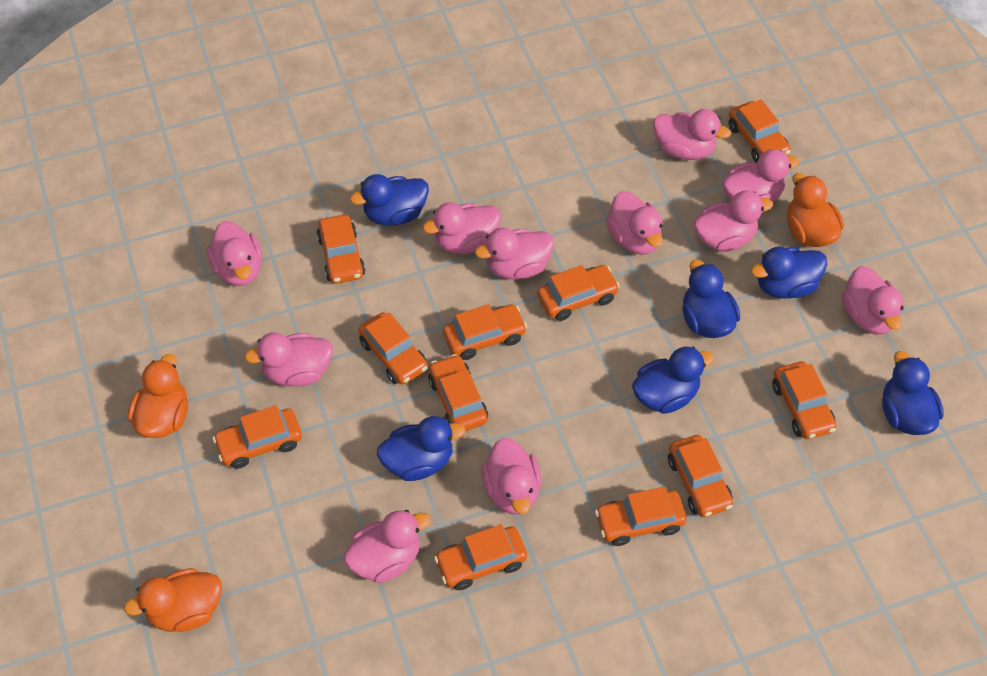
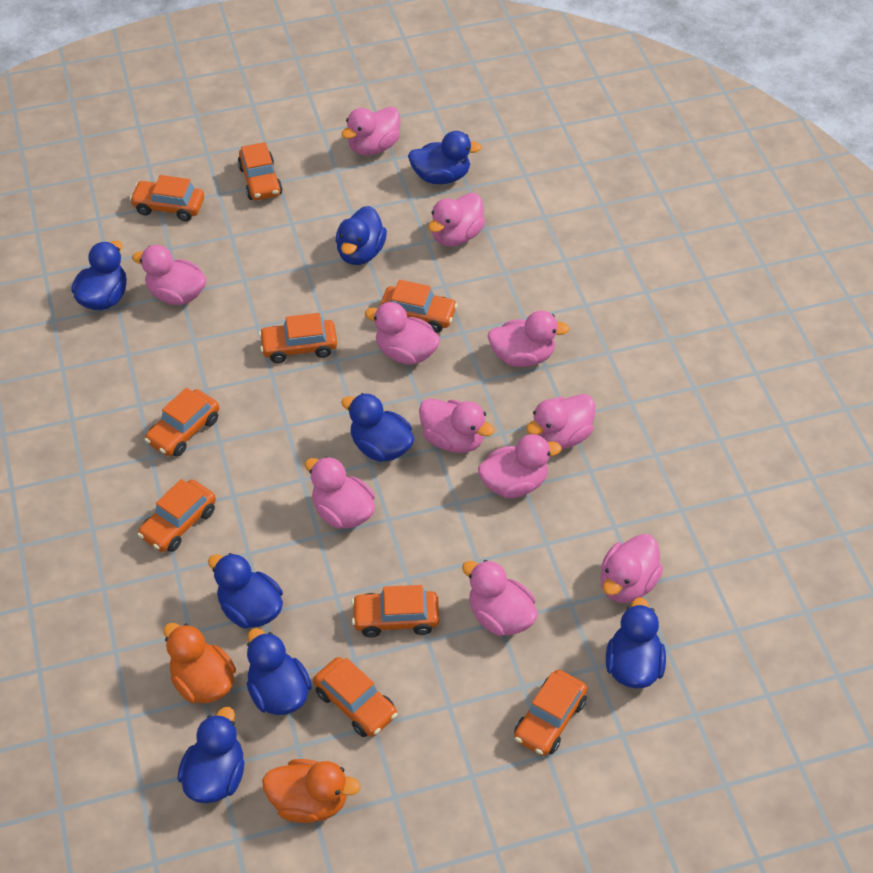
blue duck: [350,174,429,225] [377,416,465,481] [632,346,714,414] [682,260,740,338] [751,247,827,299] [882,351,944,435] = 6 -> [71,240,127,310] [178,707,245,803] [208,553,283,629] [247,628,312,715] [336,206,387,265] [341,393,414,462] [408,131,482,184] [606,597,666,688] = 8
orange car: [213,405,302,469] [317,215,365,284] [358,312,428,385] [428,354,488,431] [434,524,527,590] [443,304,527,360] [537,265,620,321] [595,487,686,546] [668,435,733,517] [729,99,791,163] [772,362,836,439] = 11 -> [129,175,204,221] [138,479,216,552] [145,388,219,457] [238,142,283,200] [259,313,337,363] [313,657,398,737] [351,585,439,637] [379,280,458,333] [514,670,587,756] = 9
orange duck: [124,568,222,632] [128,354,188,438] [787,173,844,247] = 3 -> [163,623,236,703] [262,759,361,823] = 2

